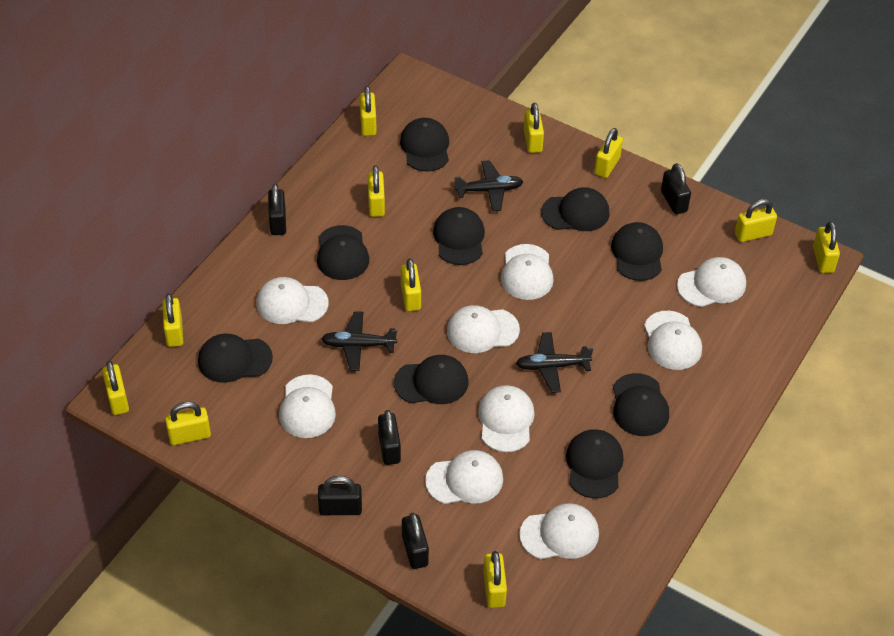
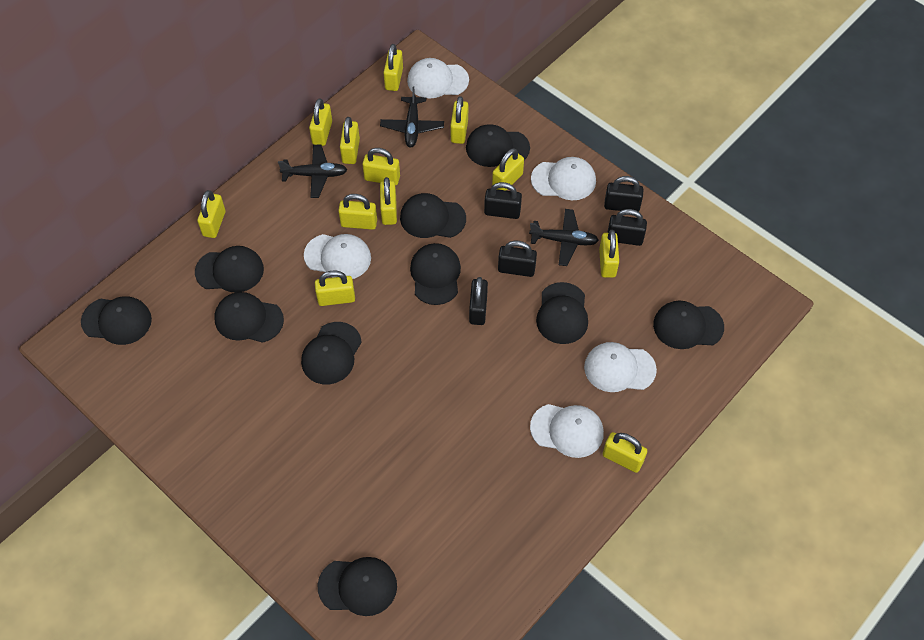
black cap: [198,334,273,383] [317,225,369,280] [394,355,468,404] [400,118,449,171] [433,207,485,265] [541,187,610,231] [566,429,624,498] [611,222,663,281] [613,373,669,436] = 9 -> [81,296,152,345] [195,246,264,293] [214,292,284,343] [301,322,362,384] [317,557,397,616] [400,193,466,238] [410,243,461,305] [466,124,530,167] [536,282,588,344] [653,300,724,349] = 10
white cap: [256,277,329,324] [279,374,336,438] [425,450,503,504] [447,305,520,353] [478,385,535,452] [501,244,554,300] [519,503,599,559] [644,311,702,370] [677,257,746,307] = 9 -> [304,234,371,279] [407,58,469,98] [530,404,604,458] [531,157,596,200] [584,342,657,392] = 5
yellow padlock: [102,361,129,415] [162,293,183,347] [165,402,211,445] [360,86,377,136] [368,165,385,217] [401,258,421,311] [483,551,507,608] [524,103,544,153] [594,128,623,178] [735,199,777,242] [813,221,840,273] = 11 -> [197,190,226,238] [309,98,332,146] [315,271,355,306] [338,194,377,230] [340,117,360,164] [362,148,400,185] [380,177,397,225] [383,44,403,91] [450,96,468,144] [492,148,524,191] [599,230,619,278] [603,432,647,473] = 12

